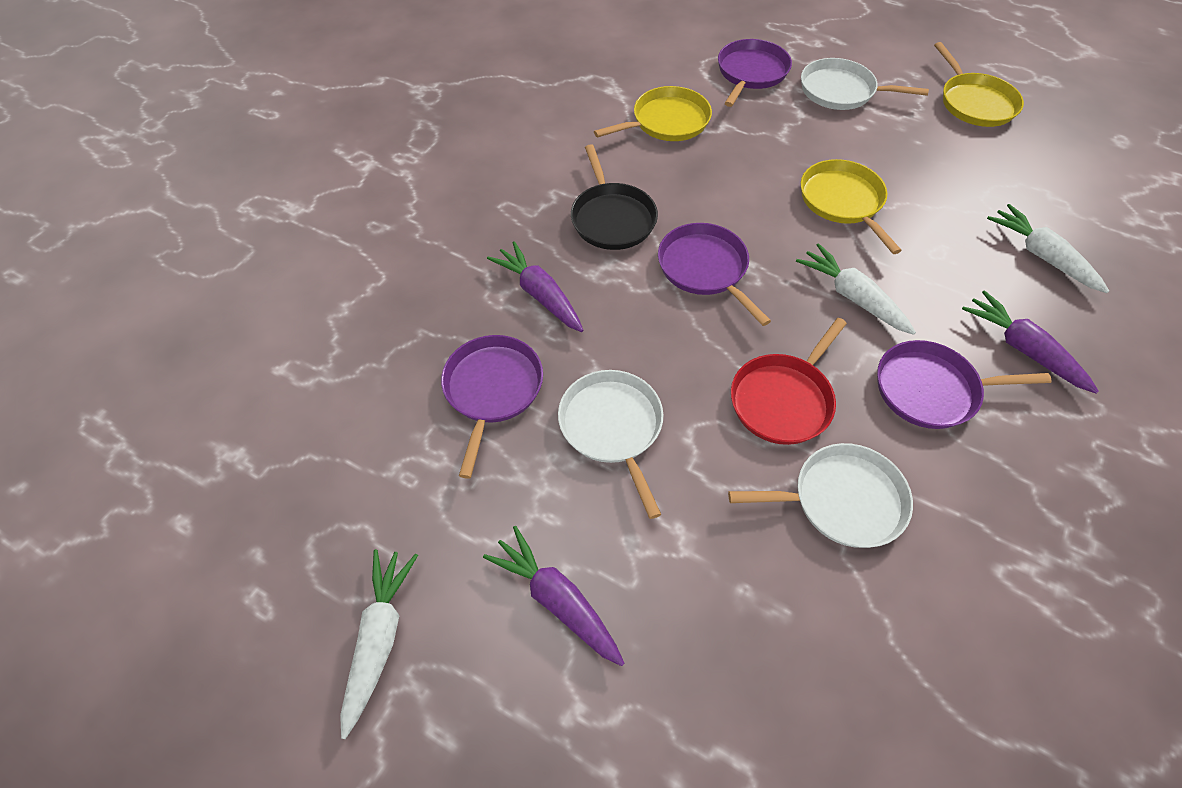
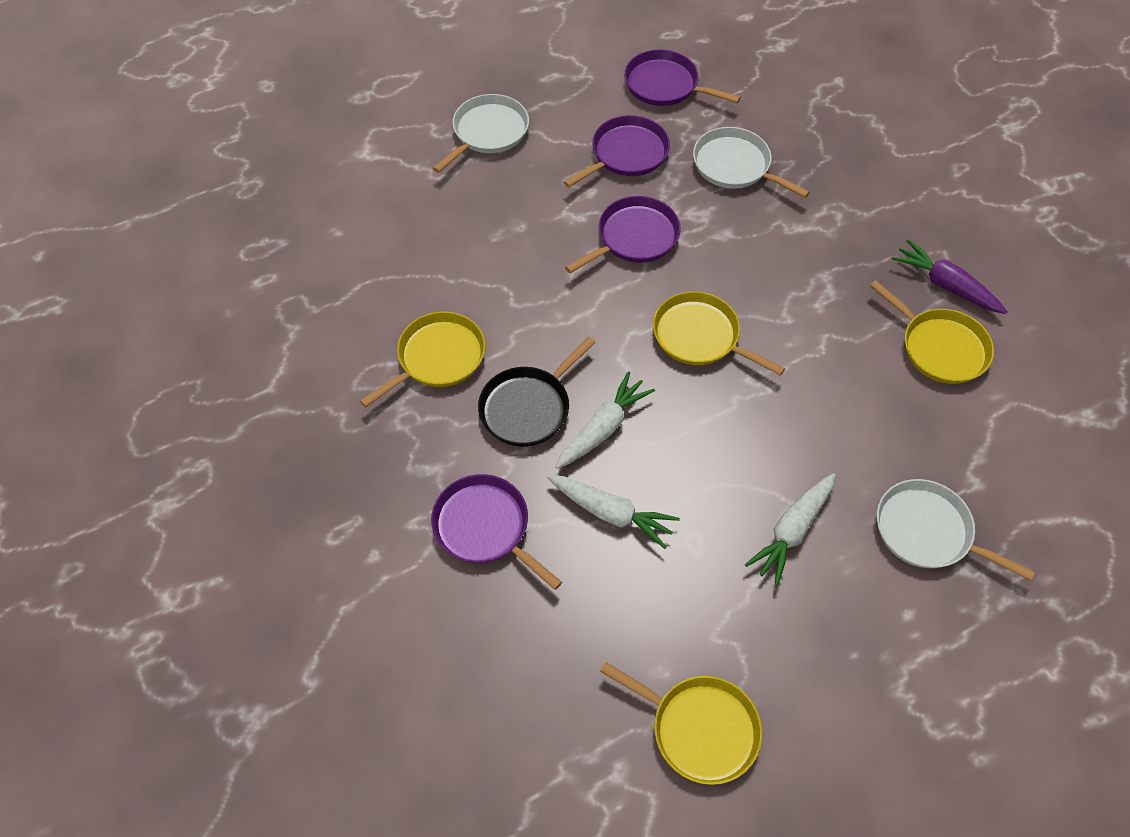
purple carrot: [483,526,624,666] [487,241,583,332] [962,290,1099,393] = 3 -> [892,239,1007,314] = 1
red pan: [731,318,847,445] = 1 -> none = 0
yellow pan: [594,86,712,141] [801,159,902,254] [934,42,1024,127] = 3 -> [360,312,485,407] [600,662,762,785] [653,291,785,376] [870,280,994,384] = 4

